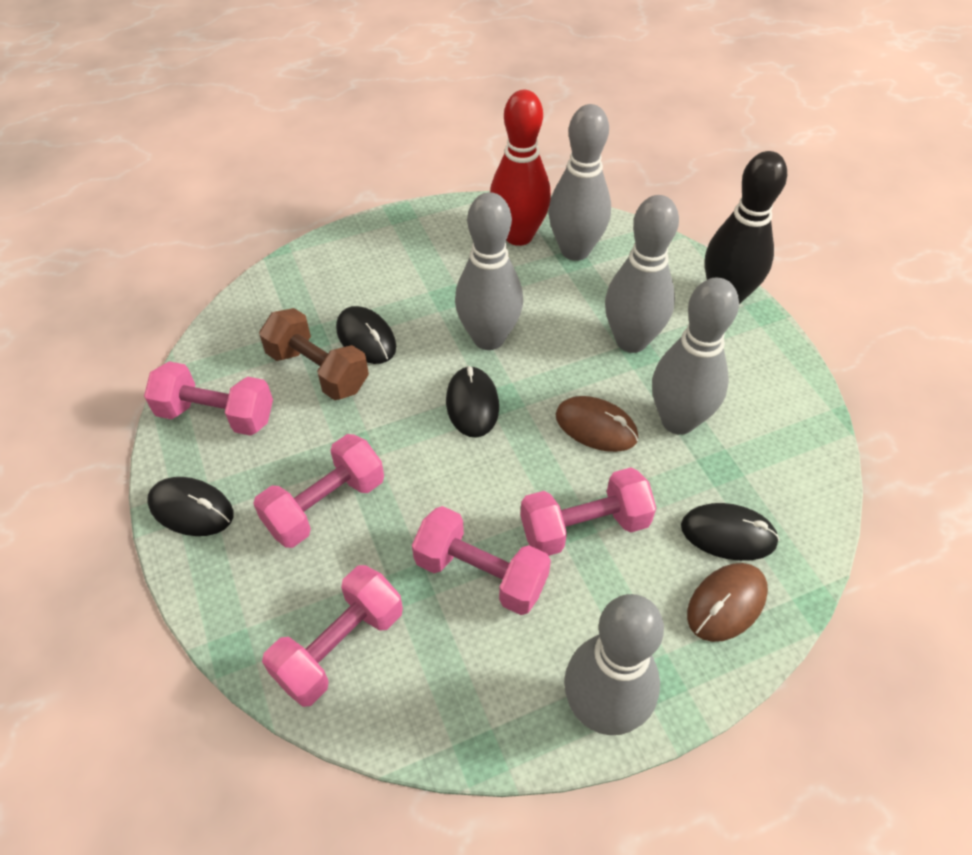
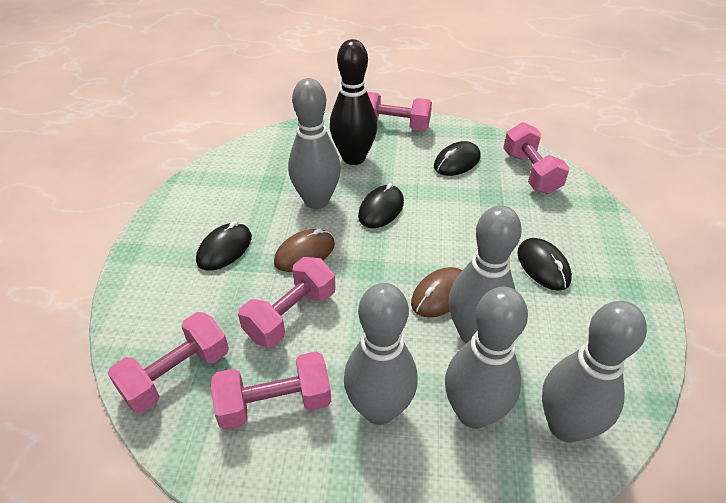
brown dumbbell: [259,308,369,400] = 1 -> none = 0
red bowling pin: [490,90,551,246] = 1 -> none = 0

